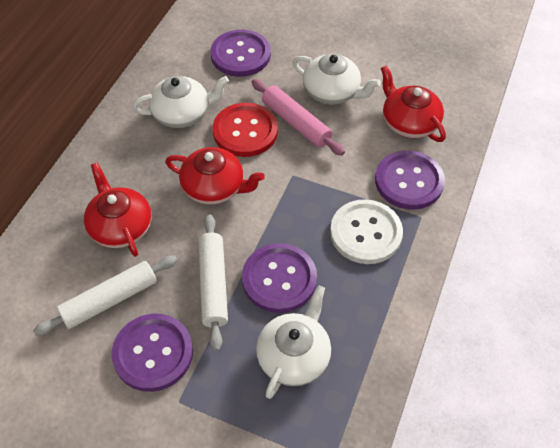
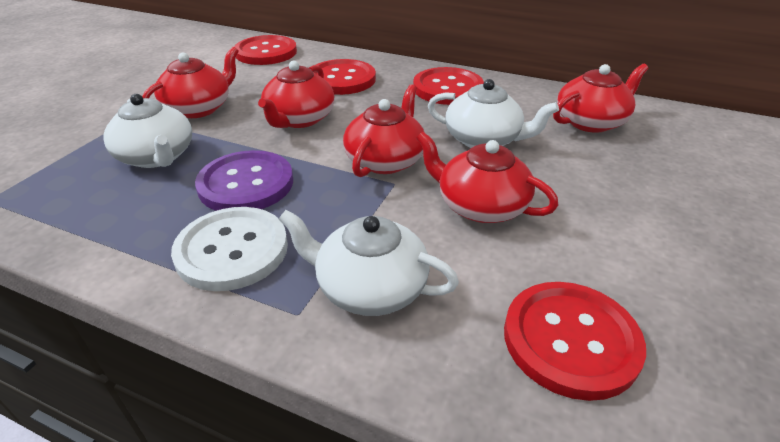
pink rolling pin: [252,79,345,156] = 1 -> none = 0
purple button: [112,314,193,392] [211,30,271,77] [242,243,317,313] [375,150,445,210] = 4 -> [195,150,293,211] = 1
red button: [213,103,278,157] = 1 -> [234,35,297,65] [314,59,376,95] [413,67,484,105] [504,282,646,401] = 4
red teapot: [84,163,152,257] [165,147,265,204] [381,66,446,142] = 3 -> [142,47,239,118] [258,61,335,128] [343,84,425,177] [416,131,558,223] [553,64,648,133] = 5
white rolling pin: [33,255,178,336] [198,214,228,351] = 2 -> none = 0

